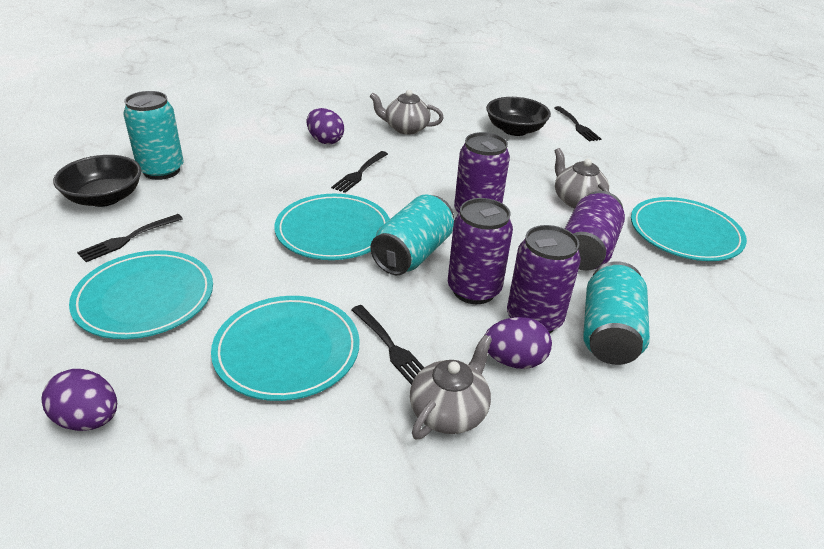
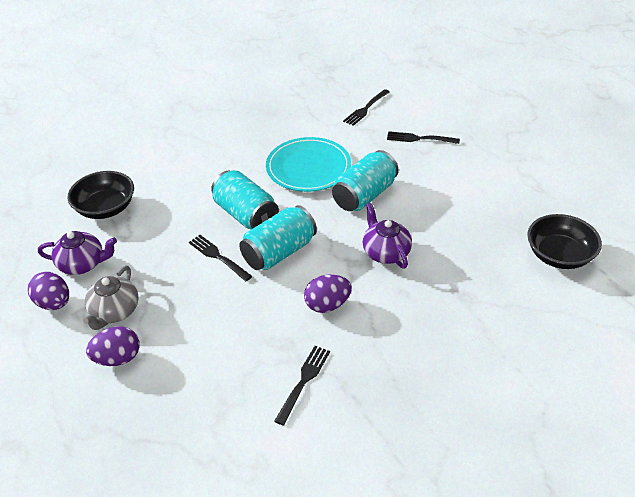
grey teapot: [369,90,444,135] [410,335,492,440] [555,148,609,208] = 3 -> [83,266,139,330] = 1
purple can: [448,198,513,304] [454,132,510,213] [507,225,581,333] [565,191,625,271] = 4 -> none = 0
purple teapot: none = 0 -> [38,231,117,275] [363,203,412,269] = 2
turquoise plate: [69,250,213,339] [211,296,360,401] [275,194,390,260] [631,197,747,261] = 4 -> [266,137,351,192] = 1

